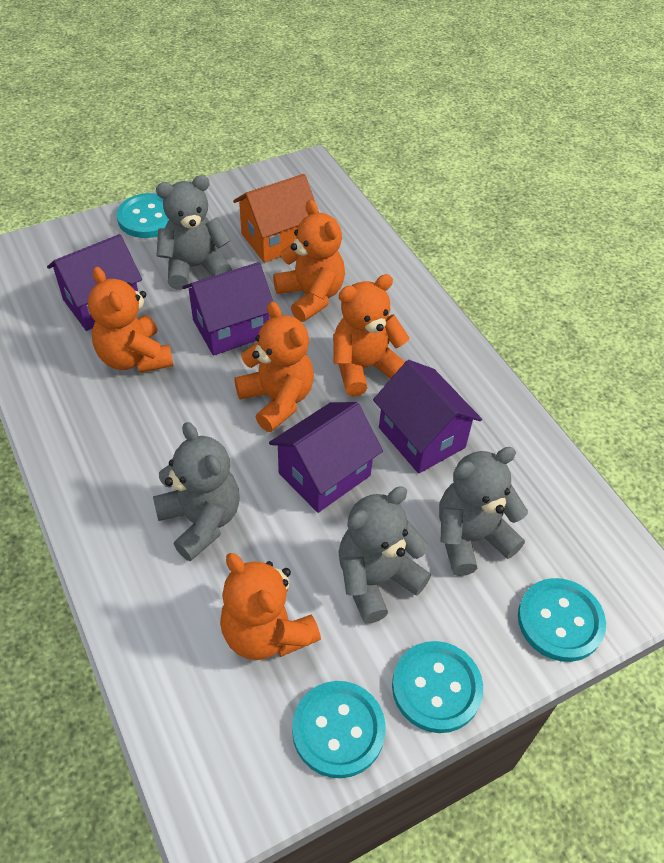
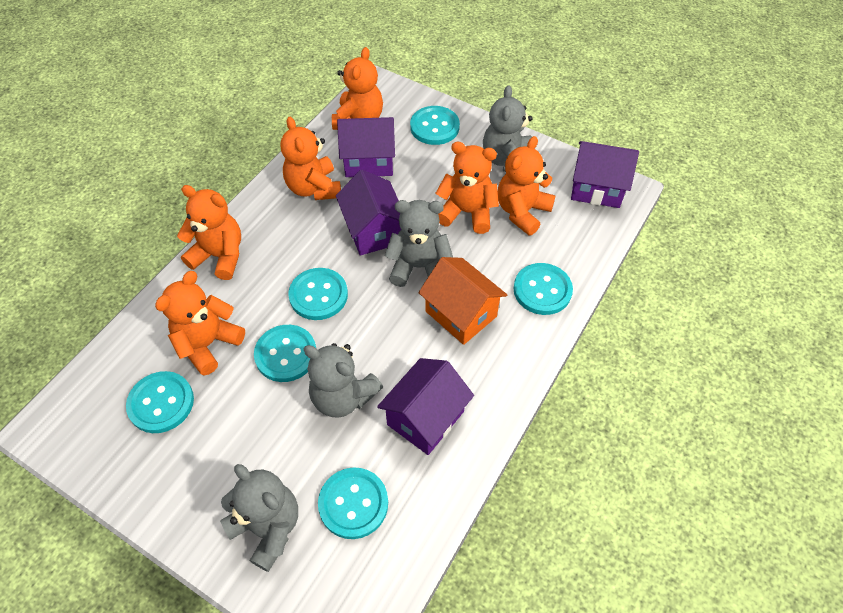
orange teddy bear: [88,267,173,373] [220,553,321,660] [234,302,314,432] [273,200,345,322] [333,274,409,397] = 5 -> [155,271,245,375] [177,185,241,280] [281,117,341,200] [332,47,383,130] [435,142,499,234] [498,136,556,236] = 6
turquoise button: [116,193,169,238] [292,681,386,778] [392,641,483,733] [518,578,606,662] = 4 -> [126,371,194,433] [254,325,316,382] [288,268,348,320] [318,467,388,539] [410,106,460,145] [513,263,573,315] = 6

